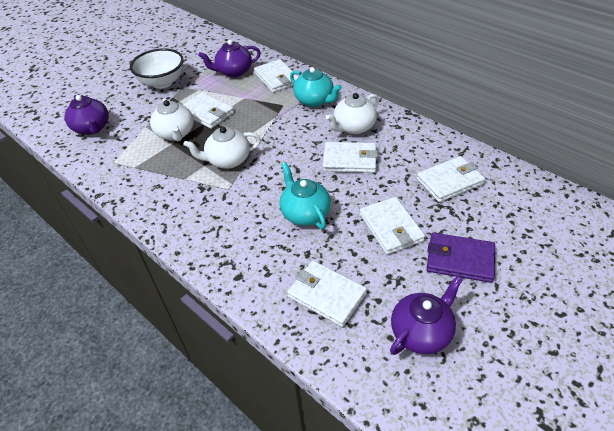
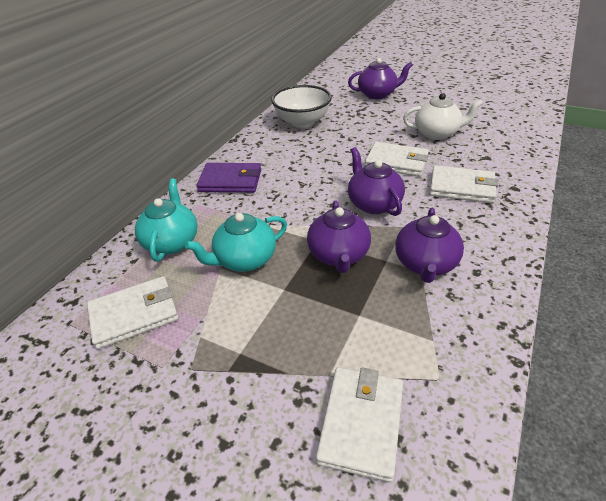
purple teapot: [64,95,109,135] [198,40,261,77] [390,276,463,355] = 3 -> [307,201,371,273] [348,58,413,99] [348,147,405,216] [395,208,464,283] = 4
white teapot: [150,98,194,141] [183,127,261,169] [326,93,379,134] = 3 -> [403,93,483,140] = 1
white wallet: [183,93,234,129] [254,59,298,93] [287,261,367,327] [323,142,378,173] [360,197,425,255] [416,156,485,202] = 6 -> [87,276,179,349] [316,367,403,483] [365,142,429,177] [430,165,499,203] = 4

